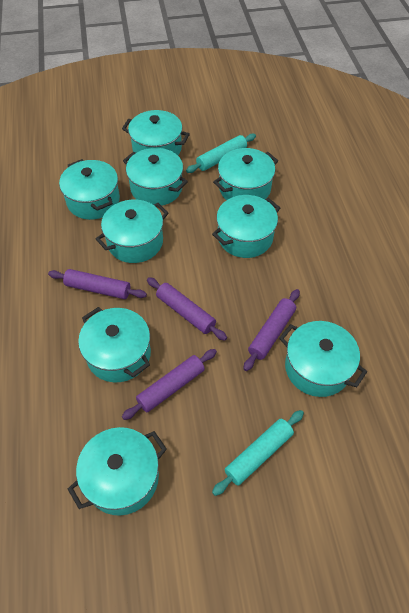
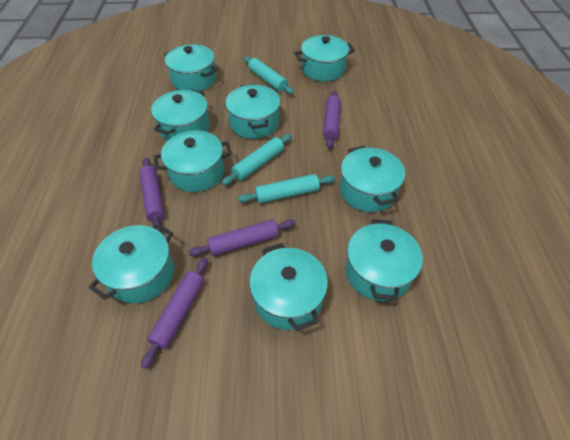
turquoise rolling pin: [186,134,256,173] [212,410,304,496] = 2 -> [222,134,292,186] [238,174,335,204] [244,56,294,94] = 3

